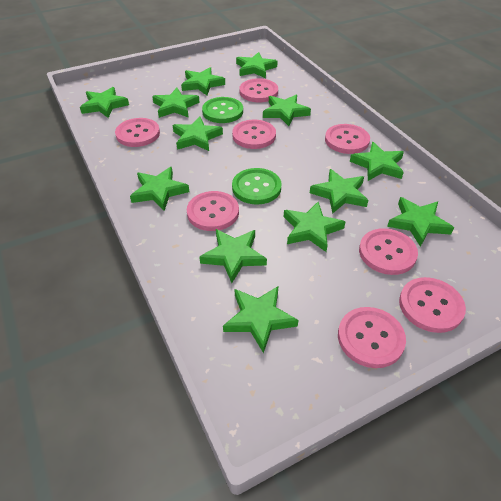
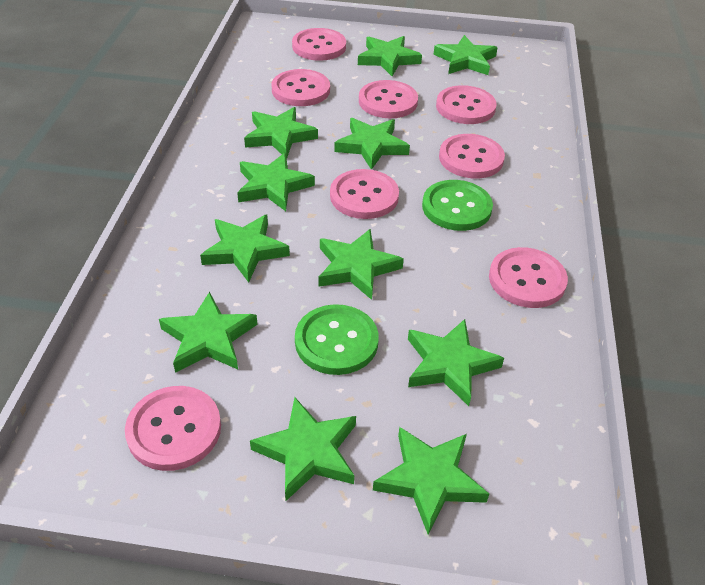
green star: [80,87,129,118] [130,167,189,211] [152,88,200,118] [173,116,223,151] [181,67,225,95] [199,229,267,283] [223,286,299,353] [236,52,278,78] [263,94,311,126] [284,202,345,252] [310,169,368,214] [350,142,404,181] [387,197,454,247] = 13 -> [159,292,258,373] [200,214,290,282] [237,153,315,211] [244,107,318,158] [250,397,356,501] [318,229,404,300] [334,118,410,170] [358,36,422,77] [373,427,489,535] [408,319,504,406] [433,35,498,75] = 11

